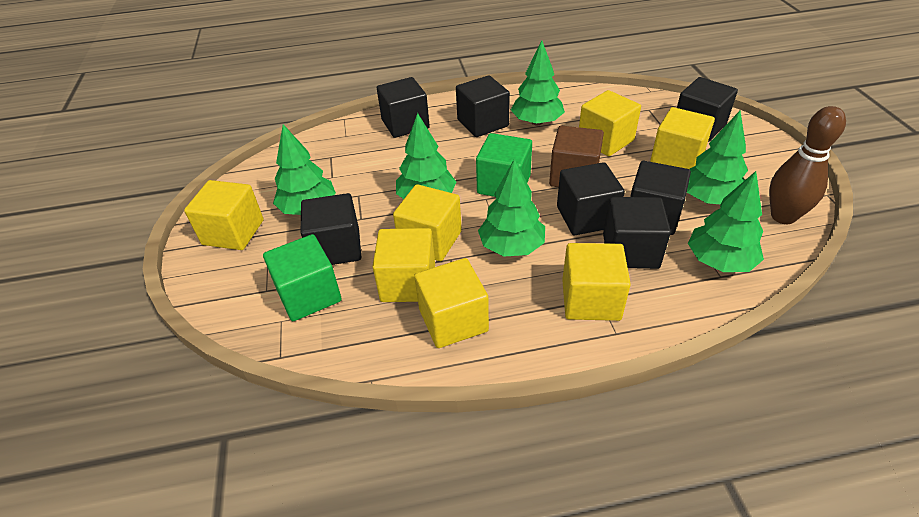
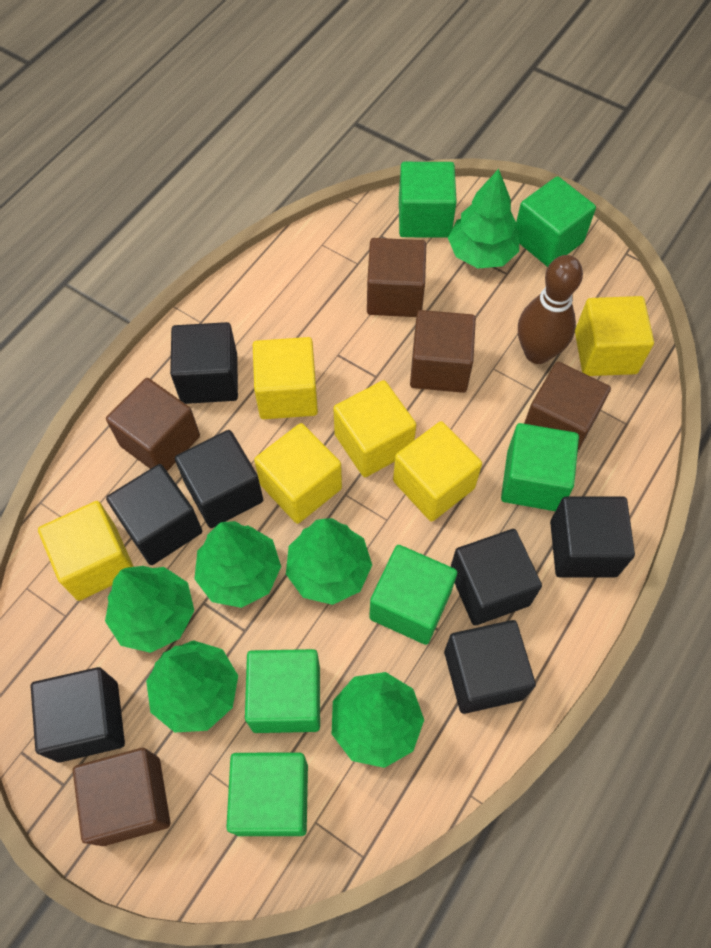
brown cube: [549,126,604,187] = 1 -> [73,748,170,846] [106,378,200,471] [367,238,426,317] [410,310,476,393] [524,362,611,451] = 5
green cube: [263,234,342,321] [476,133,532,197] = 2 -> [226,753,308,836] [245,649,320,733] [369,545,457,645] [399,162,457,238] [501,423,579,511] [515,176,596,267] = 6
yellow cube: [184,180,264,250] [372,228,435,302] [393,184,462,261] [414,258,489,348] [562,243,631,321] [579,90,641,156] [650,107,715,169] = 7 -> [38,501,134,601] [253,337,318,419] [254,423,342,524] [333,380,416,477] [393,421,482,522] [575,296,654,376] = 6

